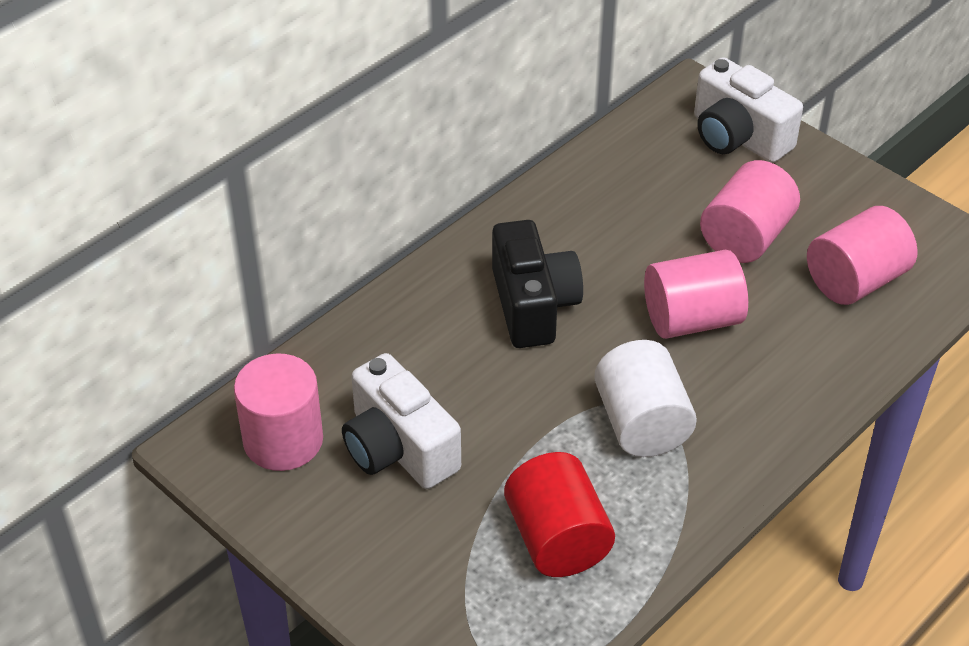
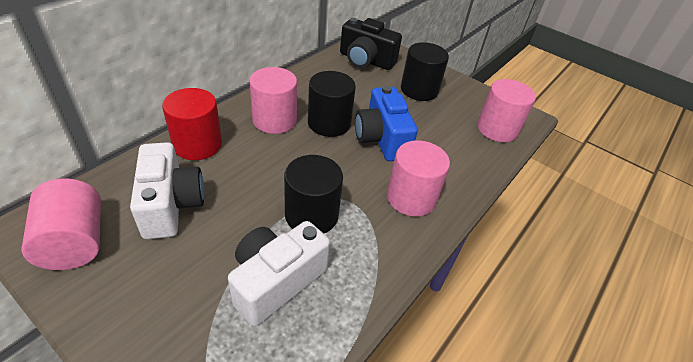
black cylinder: none = 0 -> [284,155,343,233] [308,71,356,137] [401,42,449,101] = 3
blue camera: none = 0 -> [355,85,418,161] = 1
white cylinder: [594,340,697,457] = 1 -> none = 0

